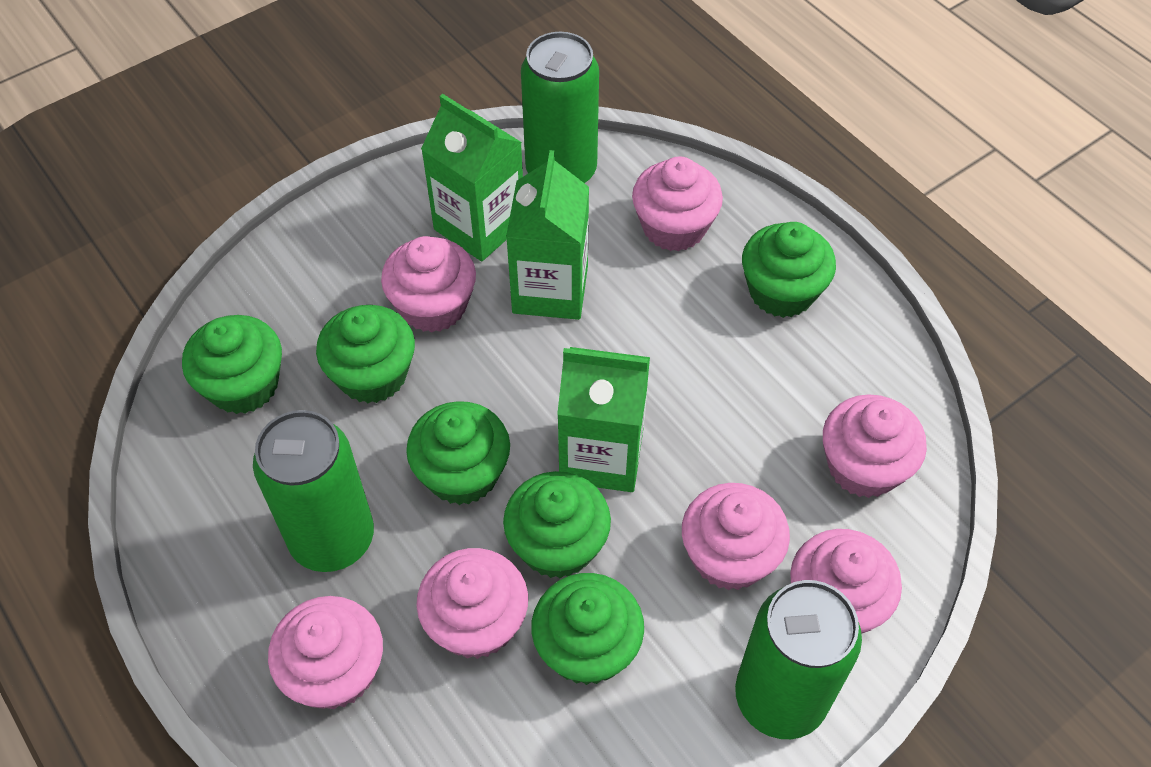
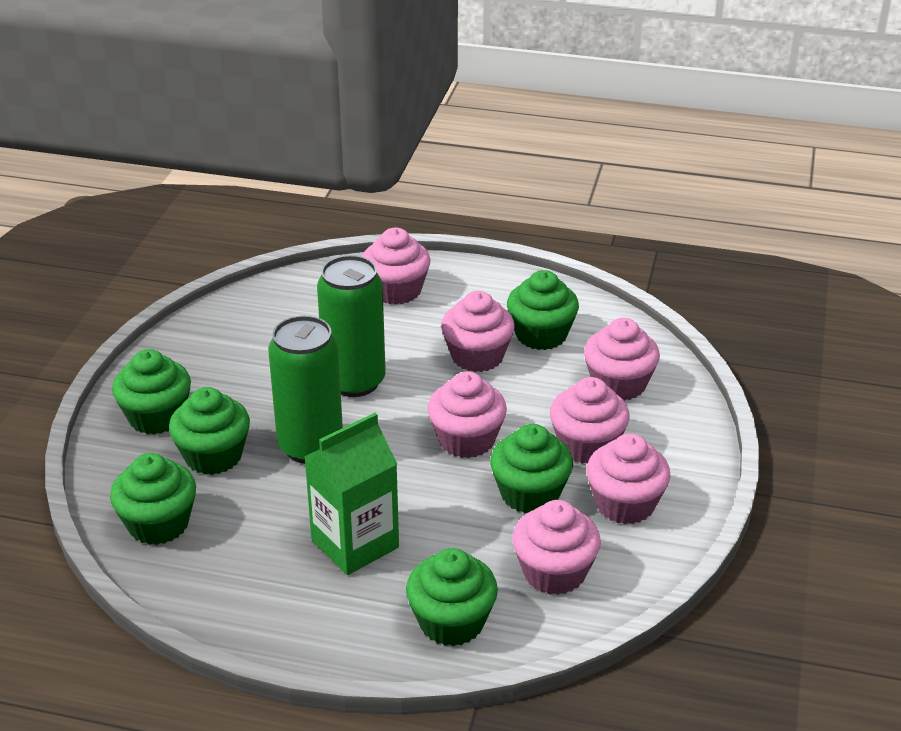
green can: [253,410,374,572] [521,32,599,183] [735,580,862,739] = 3 -> [268,316,343,464] [317,255,386,397] = 2
green carton: [421,94,523,261] [506,150,589,320] [557,347,650,492] = 3 -> [304,413,399,575] = 1

